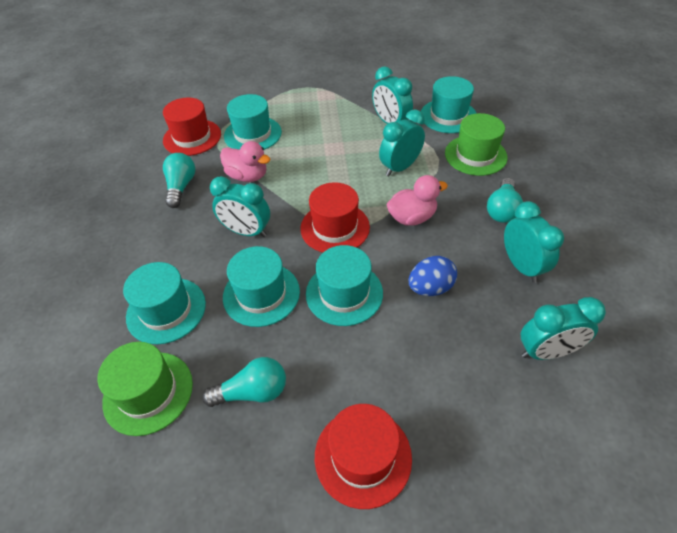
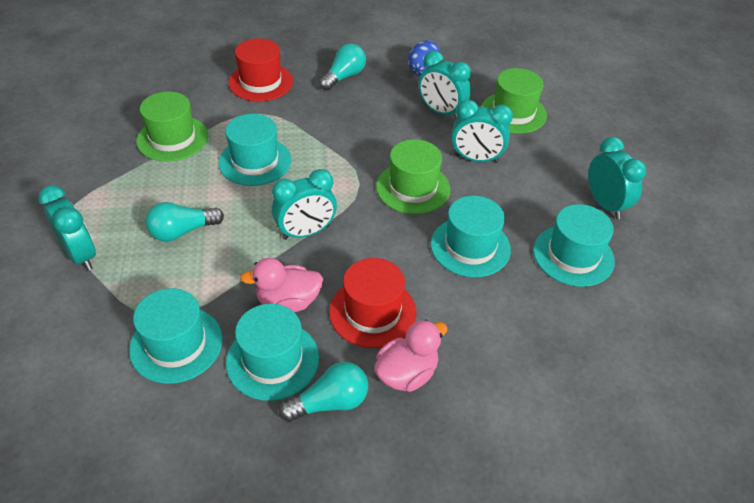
green hat: [98,342,193,436] [445,113,508,176] = 2 -> [136,91,208,161] [376,139,450,214] [481,68,547,134] = 3
red hat: [163,98,221,156] [300,182,370,253] [315,404,412,509] = 3 -> [228,38,293,102] [329,258,416,348] = 2

